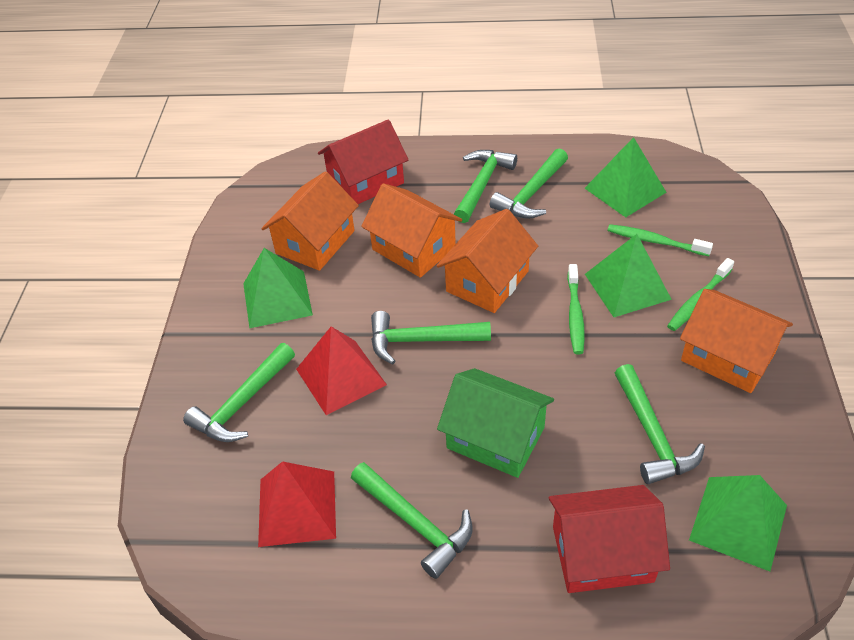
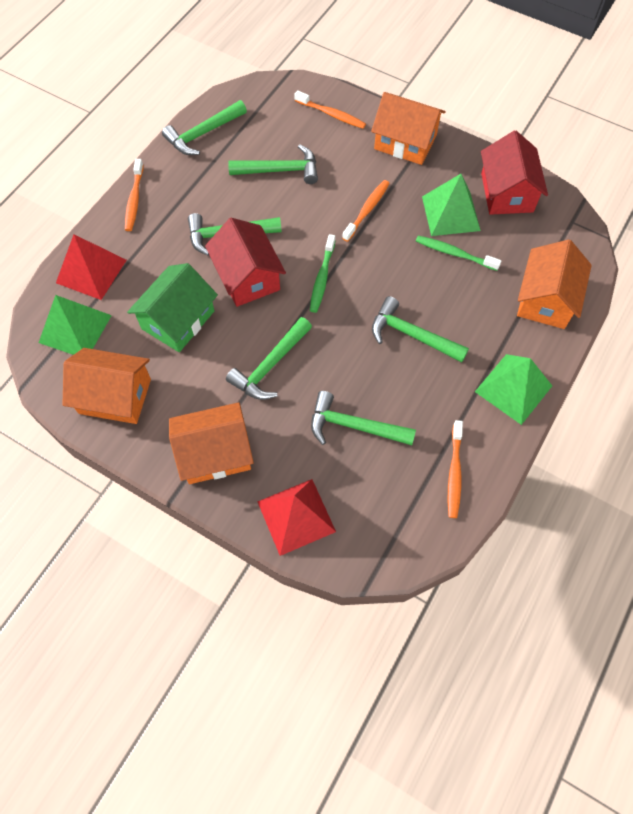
green pyramid: [243,248,313,328] [585,137,666,217] [585,234,672,317] [689,475,787,571] = 4 -> [39,295,112,355] [422,174,481,236] [475,354,552,425] = 3
green toothbrush: [567,264,585,354] [607,224,713,256] [667,258,734,331] = 3 -> [310,234,335,313] [416,236,501,271] = 2
orange toothbrush: none = 0 -> [125,159,144,231] [294,90,366,129] [342,180,390,242] [448,420,463,518] = 4

